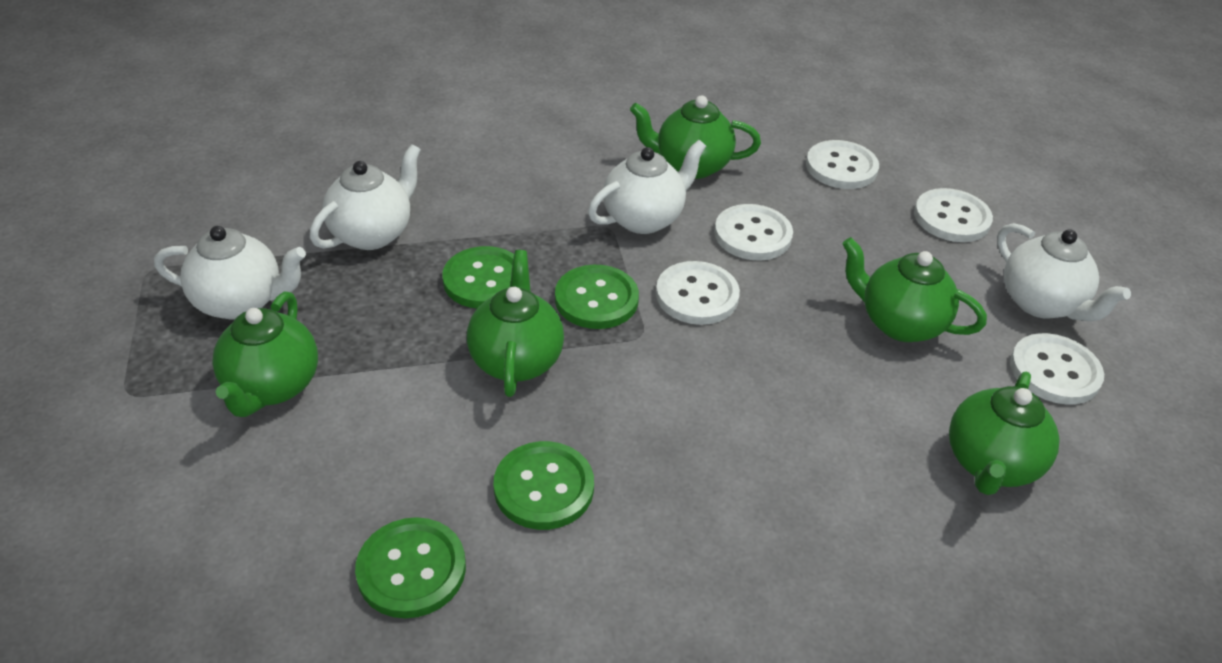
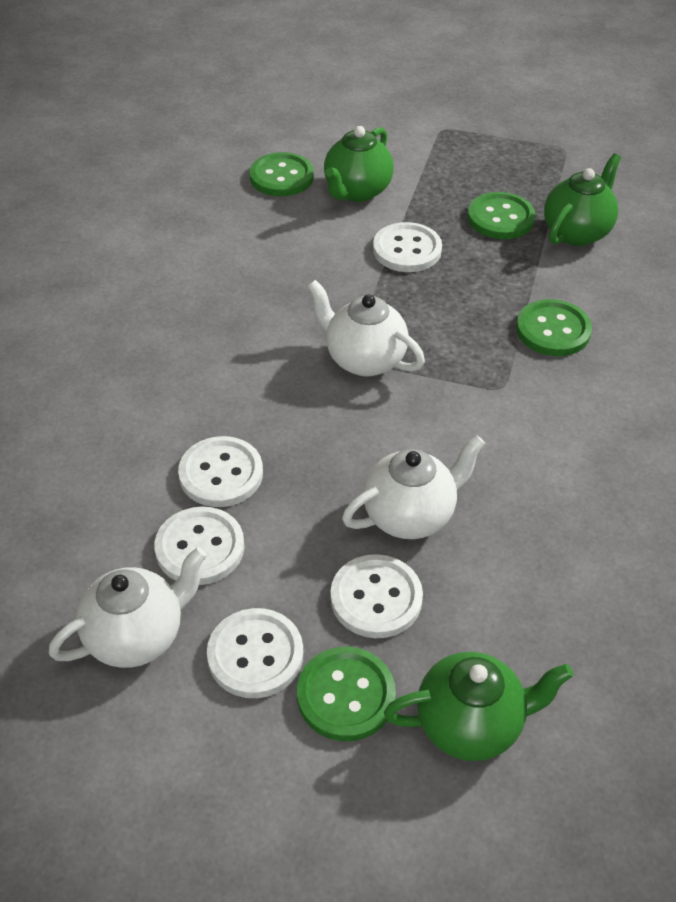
green teapot: [212,291,318,417] [467,250,564,397] [630,95,761,179] [842,237,987,342] [949,372,1060,495] = 5 -> [324,126,394,202] [384,652,573,761] [544,154,621,246] = 3
white teapot: [154,226,306,319] [310,144,421,250] [588,140,706,234] [997,223,1131,321] = 4 -> [49,547,207,668] [307,280,425,377] [342,436,485,539] = 3

